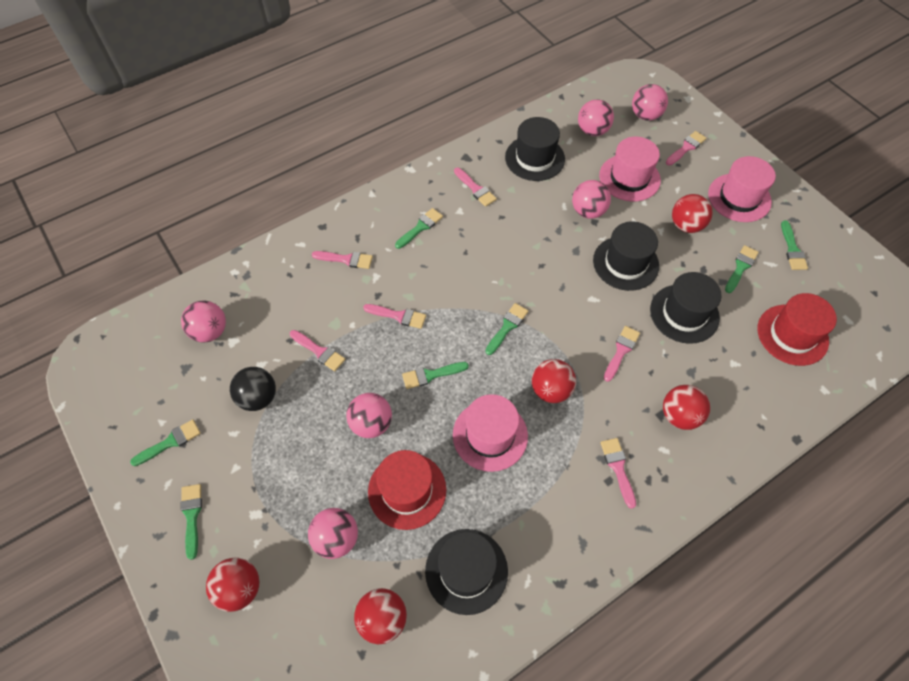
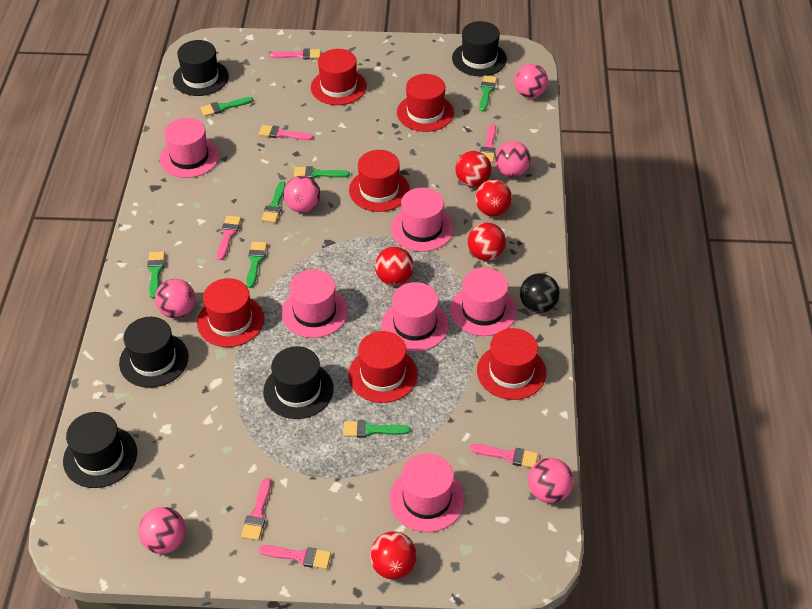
black hat: [425,529,508,615] [505,117,565,181] [593,221,659,291] [650,272,722,344] = 4 -> [63,412,137,488] [119,317,189,388] [173,40,229,96] [263,346,334,419] [452,21,507,76] = 5
pink hat: [453,394,528,472] [599,137,661,202] [708,156,776,222] = 3 -> [160,118,219,178] [281,269,348,338] [382,282,449,351] [390,454,465,532] [391,188,454,252] [450,268,517,336] = 6
red hat: [368,450,446,530] [758,293,837,366] = 2 -> [197,278,264,347] [311,49,367,105] [348,331,418,403] [349,150,410,212] [397,74,454,132] [477,328,546,400] = 6

